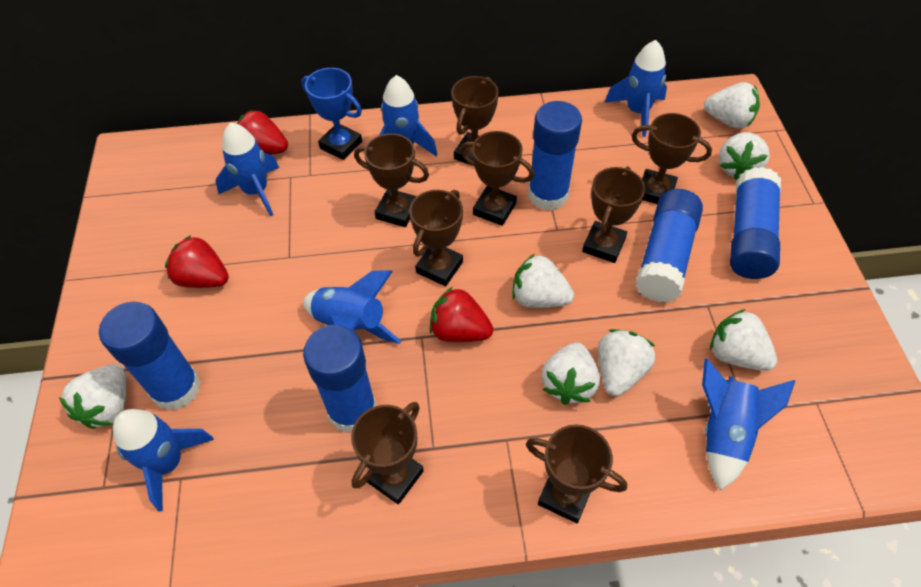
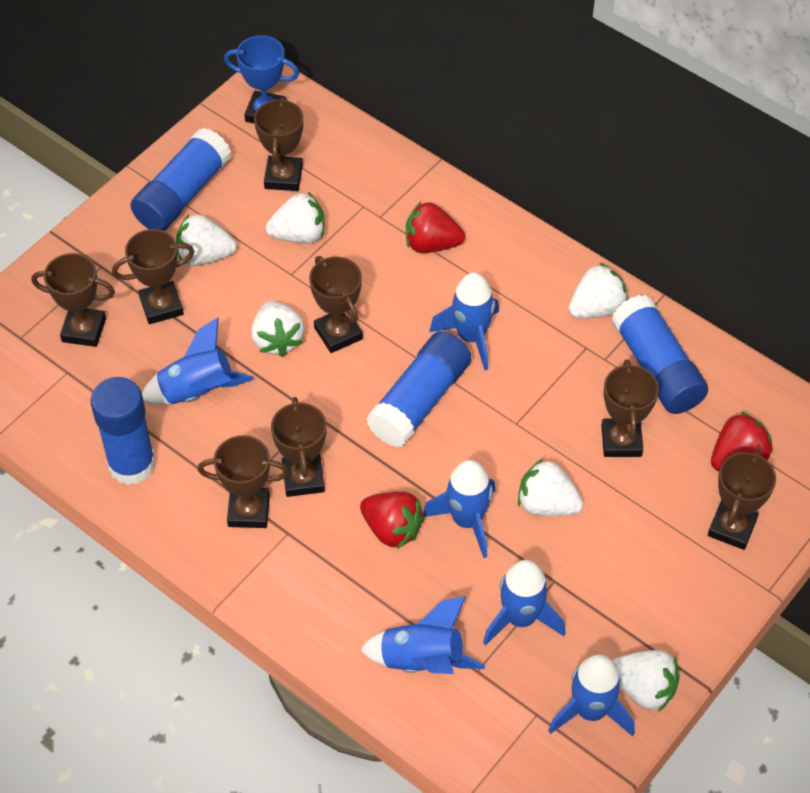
blue glue stick: [99,302,201,411] [303,325,377,433] [528,101,582,211] [635,189,703,303] [730,167,781,279] = 5 -> [91,377,156,485] [130,128,231,231] [366,331,471,448] [611,295,708,414] = 4
white strawberry: [59,364,126,429] [512,254,574,308] [542,342,600,405] [598,329,655,396] [704,82,760,129] [710,309,777,371] [719,132,770,180] = 7 -> [176,214,237,266] [251,301,304,357] [266,192,325,244] [518,459,583,516] [568,263,628,318] [613,650,680,711] = 6

